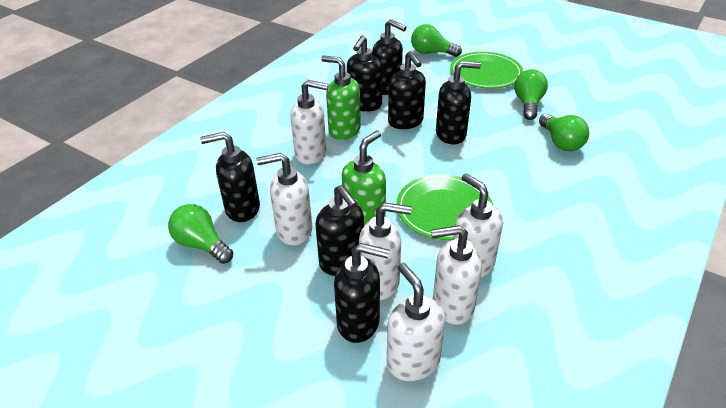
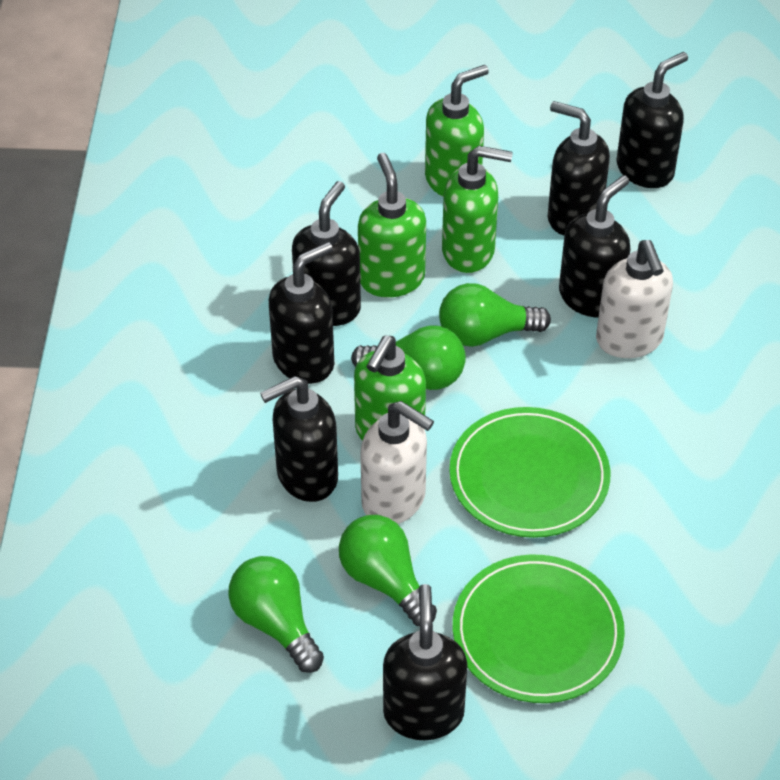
green soap dispenser: [321,56,361,140] [342,131,386,226] = 2 -> [354,336,426,441] [358,153,426,297] [425,65,489,197] [442,146,513,273] = 4
white soap dispenser: [256,153,312,246] [290,80,328,165] [359,202,412,300] [387,263,445,381] [431,225,482,325] [453,173,503,278] = 6 -> [360,401,434,524] [596,240,673,358] = 2

